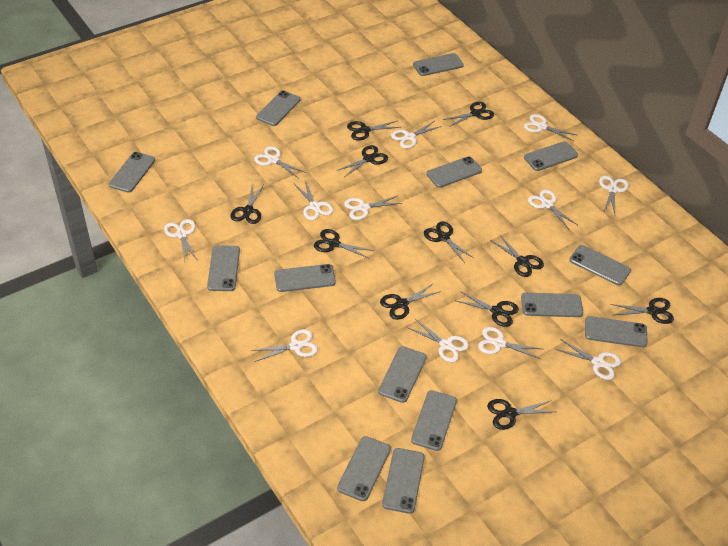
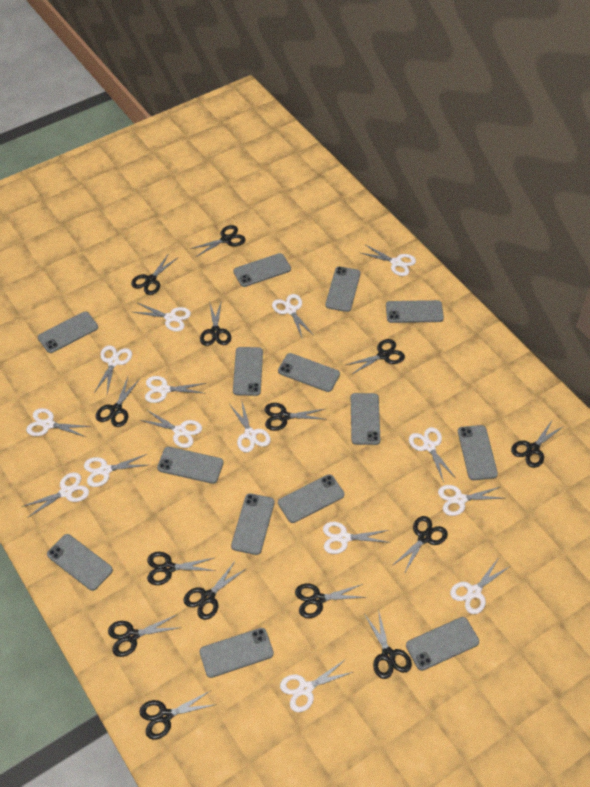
black scissors: [230,185,264,224] [314,229,374,259] [336,145,388,177] [347,121,401,140] [380,283,441,320] [424,221,475,263] [443,102,494,127] [457,291,519,327] [487,399,555,430] [490,234,544,277] [610,298,674,324] = 11 -> [96,377,140,427] [108,614,181,657] [131,253,177,295] [139,691,214,740] [147,552,216,585] [183,560,246,620] [190,225,246,257] [200,300,231,346] [264,403,327,431] [295,583,366,618] [346,339,405,375] [365,609,412,679] [393,516,448,574] [511,419,564,468] = 14
white scissors: [164,219,197,262] [251,329,318,362] [254,146,306,178] [294,181,334,220] [344,196,402,220] [391,121,442,149] [407,319,469,362] [478,327,542,359] [524,114,576,141] [528,190,578,229] [556,339,621,380] [599,176,629,214] = 12 -> [21,472,89,518] [26,408,91,437] [84,454,147,487] [94,345,132,394] [133,303,191,332] [140,410,202,448] [145,376,206,403] [230,399,271,452] [272,294,313,339] [280,659,353,712] [323,522,391,554] [361,245,416,276] [409,427,456,482] [438,485,504,516] [450,557,510,614] = 15

